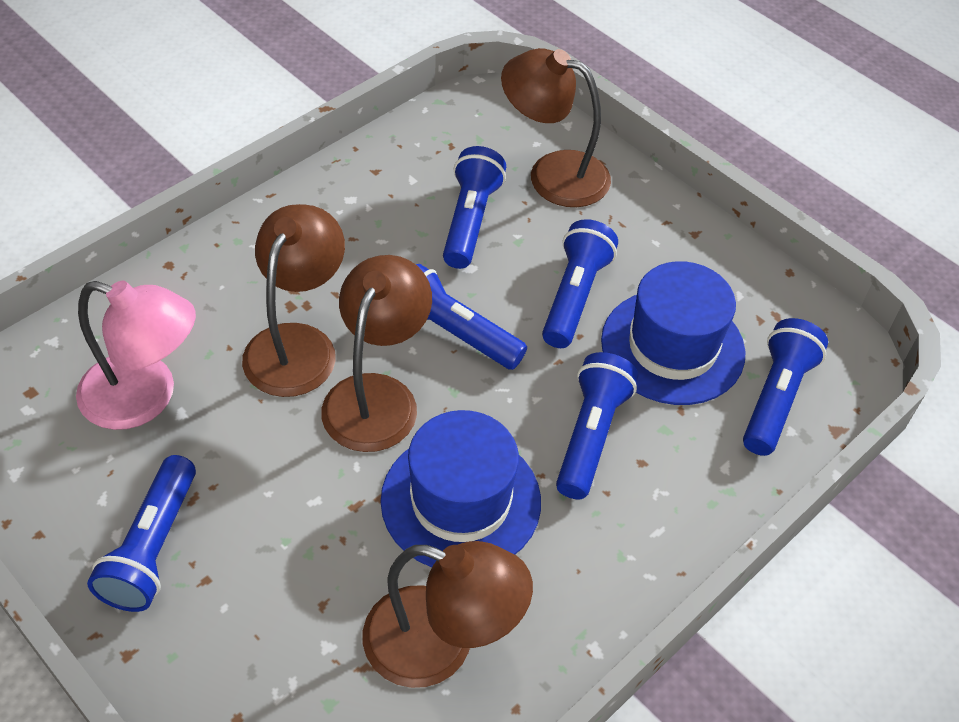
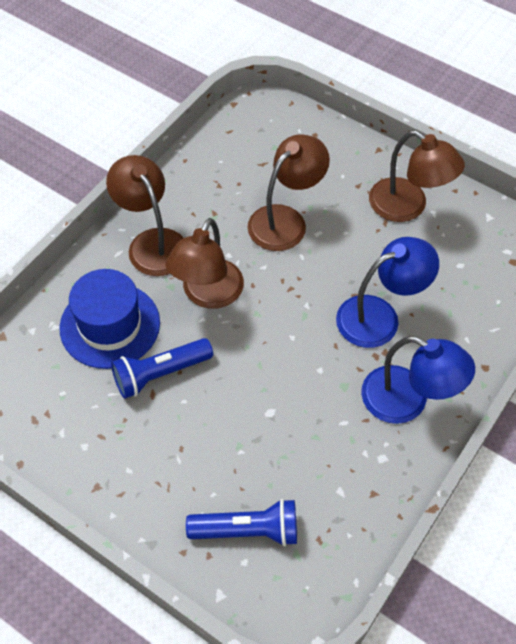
blue flashlight: [87,455,196,612] [416,264,527,370] [443,146,506,269] [542,219,618,348] [556,352,638,499] [743,318,828,456] = 6 -> [111,338,213,399] [186,499,297,546] = 2
blue hat: [381,410,541,567] [601,261,746,405] = 2 -> [60,269,160,369] = 1
blue lamp: none = 0 -> [336,237,439,348] [361,336,475,424] = 2
pink lamp: [76,281,196,430] = 1 -> none = 0

